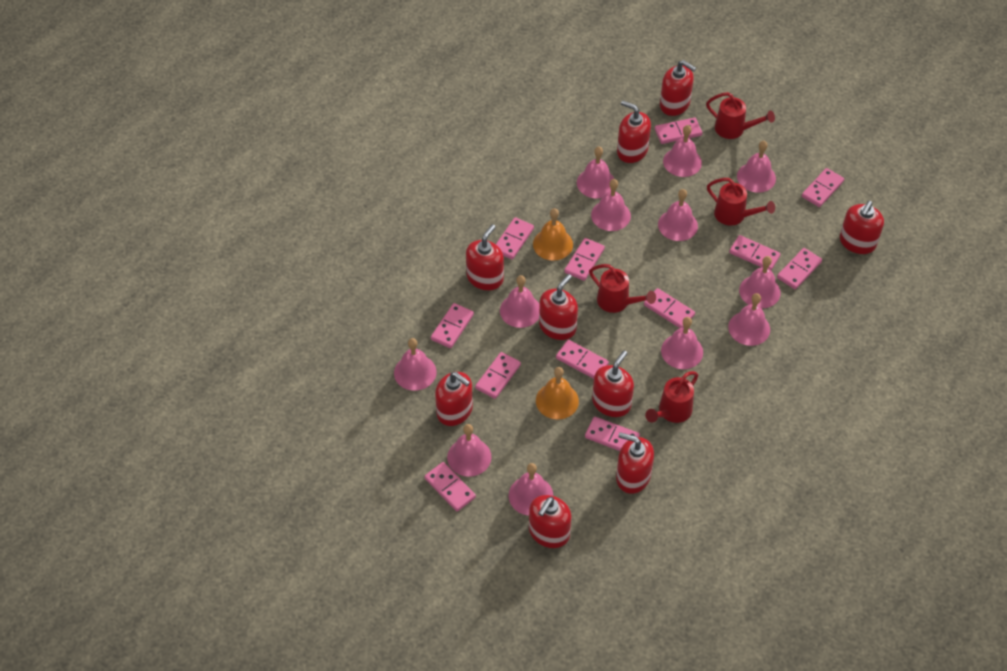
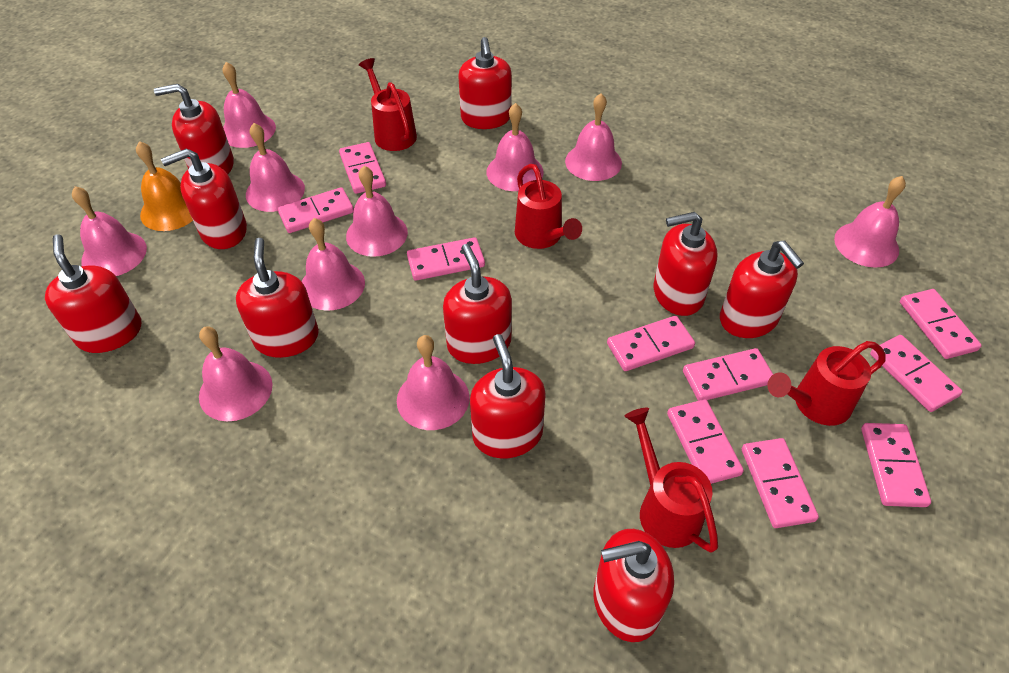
orange bell: [533,208,573,261] [536,367,579,419] = 2 -> [136,141,193,231] = 1
pink bell: [394,338,437,391] [447,424,491,477] [500,275,540,328] [509,463,553,516] [577,147,614,199] [591,179,631,231] [658,189,698,241] [661,317,703,369] [663,125,702,177] [728,293,770,346] [737,141,776,193] [739,256,780,308] = 12 -> [72,186,147,276] [199,326,273,421] [222,62,276,148] [246,123,305,212] [302,218,365,311] [346,166,408,257] [397,335,470,430] [486,103,544,191] [565,93,622,181] [834,176,906,268] = 10
pink domino: [424,462,476,511] [431,303,474,348] [475,352,521,399] [496,217,534,259] [556,340,609,379] [564,238,605,281] [585,416,640,451] [644,288,695,328] [655,118,702,144] [729,235,780,270] [777,248,822,289] [802,168,844,207] = 12 -> [278,187,354,233] [339,142,386,194] [407,237,485,281] [607,316,695,371] [667,399,744,484] [683,348,773,401] [742,438,819,528] [861,423,931,507] [870,335,963,412] [900,289,982,359] = 10
red soap dispenser: [435,372,473,426] [466,224,504,290] [529,495,571,548] [539,274,578,340] [592,351,634,417] [616,432,654,494] [617,101,651,163] [660,60,696,116] [840,201,884,254] = 9 -> [45,234,141,353] [154,84,234,174] [161,148,247,249] [236,238,319,358] [443,244,512,364] [459,37,512,129] [470,334,546,458] [593,529,674,642] [654,212,717,316] [720,240,804,338] = 10

